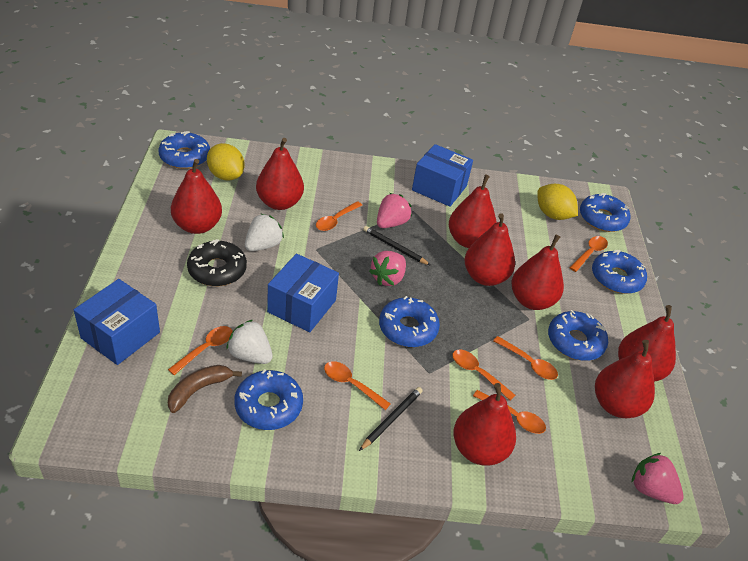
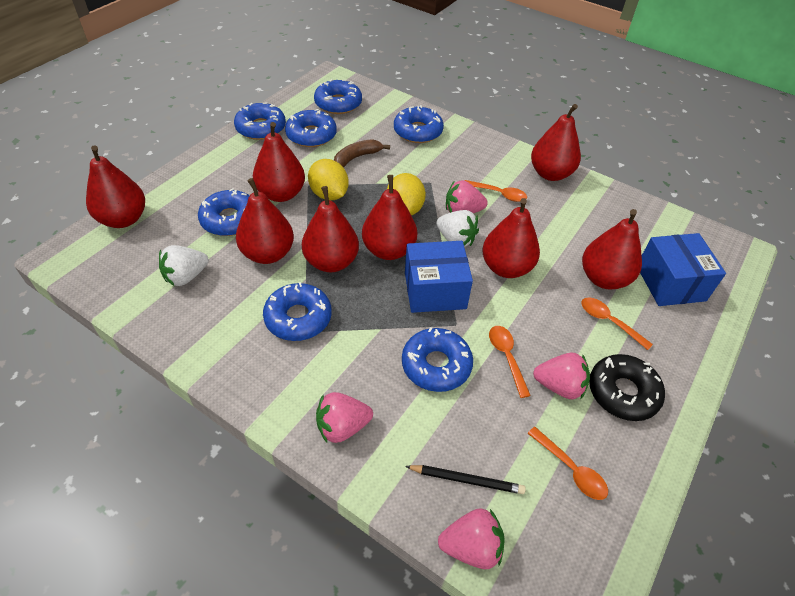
black pencil: [359,387,423,451] [363,226,430,265] = 2 -> [405,465,526,494] = 1
blue box: [74,279,160,365] [267,254,339,332] [412,144,473,207] = 3 -> [405,241,473,313] [640,233,726,306] = 2
blue donut: [159,131,210,169] [234,369,303,430] [379,296,440,347] [548,310,608,361] [580,193,631,232] [592,250,647,294] = 6 -> [198,188,250,236] [234,103,286,140] [263,282,332,341] [285,109,337,147] [314,79,362,114] [394,105,444,143] [402,327,473,392] = 7
orange spoon: [168,326,233,375] [316,201,362,231] [324,361,391,410] [452,350,515,400] [473,390,546,434] [493,336,558,380] [569,236,608,272] = 7 -> [464,180,527,202] [489,326,531,398] [527,427,608,500] [581,297,653,350] = 4
pink strawberry: [369,251,406,286] [377,193,412,228] [632,453,683,504] = 3 -> [316,392,373,443] [438,508,505,569] [446,180,488,213] [533,353,590,399] = 4

